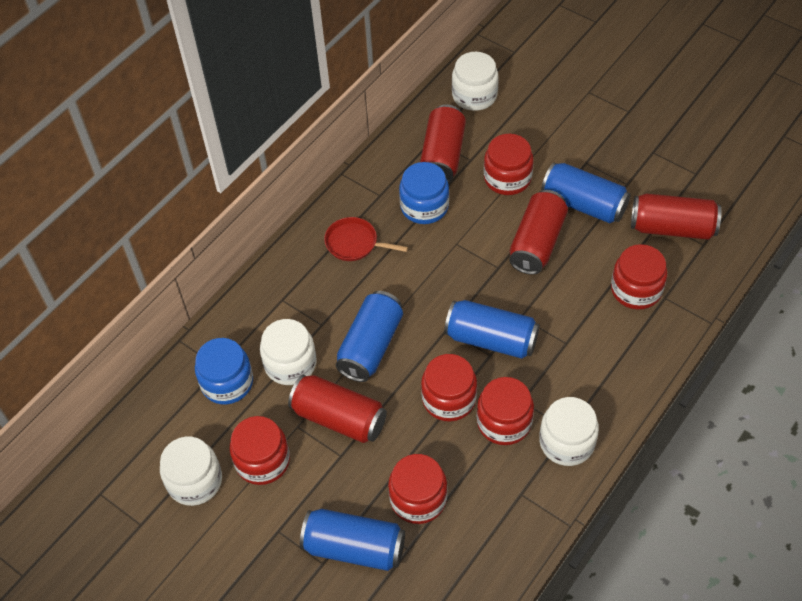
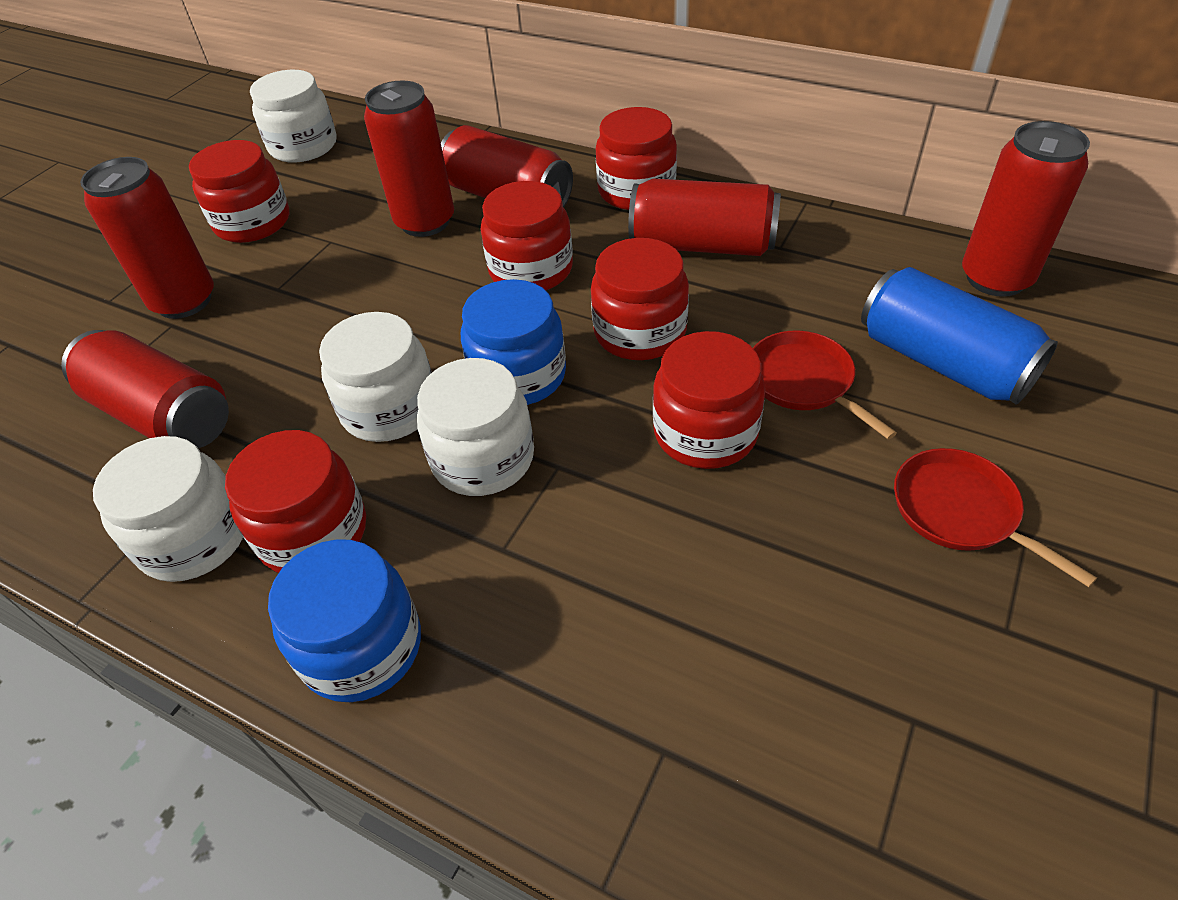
blue can: [300,509,405,571] [336,291,403,382] [444,300,540,359] [541,163,631,223] = 4 -> [861,267,1058,404] = 1
red can: [288,374,387,443] [420,105,466,183] [509,190,568,275] [631,193,722,240] = 4 -> [61,330,229,448] [80,157,214,319] [364,81,454,237] [441,125,573,208] [628,179,781,256] [962,121,1090,297] = 6
red pan: [324,217,408,261] = 1 -> [753,331,897,440] [894,448,1097,587] = 2

